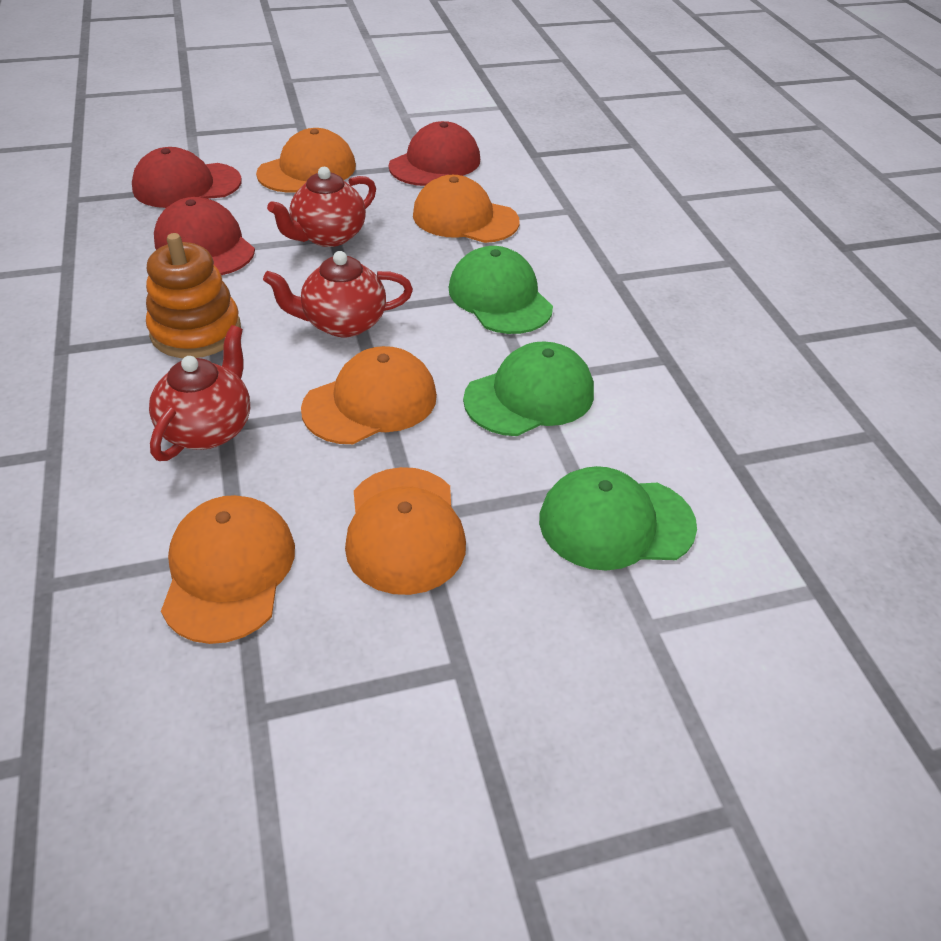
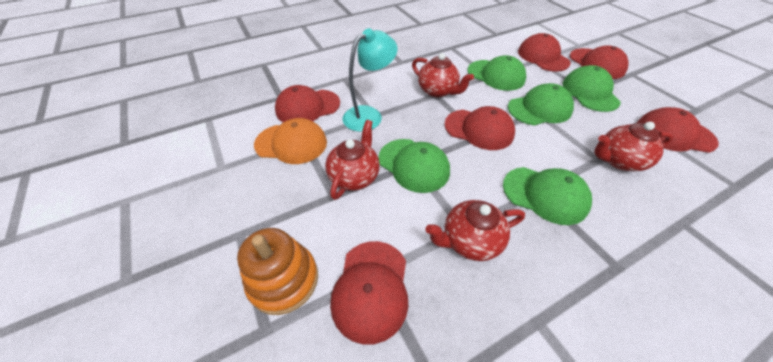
green cap: [448,246,553,334] [463,341,594,436] [539,466,697,570] = 3 -> [379,139,450,193] [468,55,526,91] [503,167,592,225] [508,83,574,126] [563,65,621,112] = 5
orange cap: [161,495,295,644] [256,128,356,193] [301,346,437,444] [345,467,466,595] [413,175,520,243] = 5 -> [254,118,327,164] = 1
red cap: [132,147,242,208] [154,197,255,275] [389,121,480,186] = 3 -> [275,85,340,122] [330,241,409,345] [444,106,515,150] [518,33,571,71] [570,45,629,79] [637,107,719,153] = 6
red teapot: [149,325,250,461] [263,251,413,337] [267,167,376,247] = 3 -> [325,120,380,200] [412,53,474,97] [425,200,525,261] [594,122,673,171] = 4
turquoise lamp: none = 0 -> [343,28,397,132] = 1

